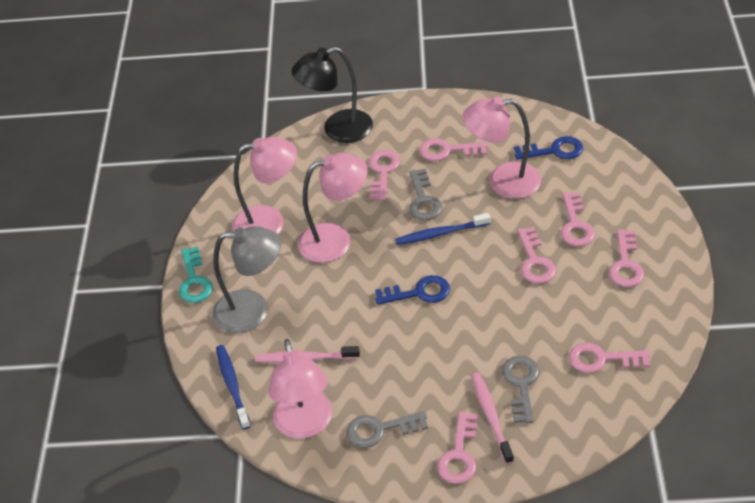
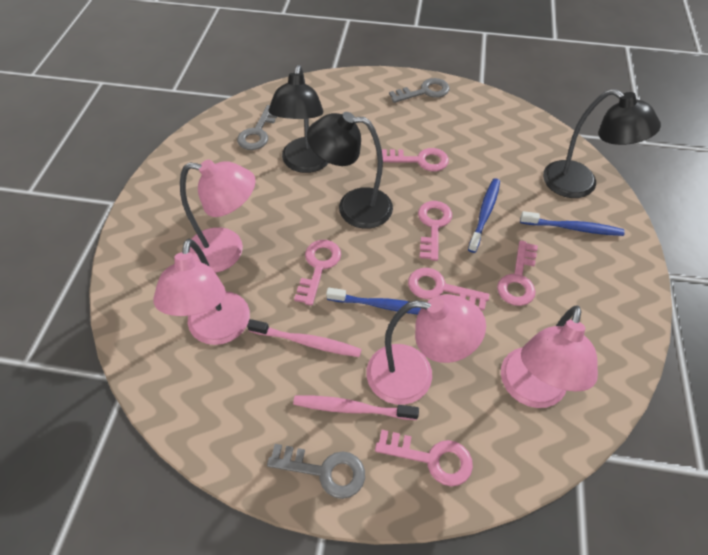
black lamp: [292,47,373,143] = 1 -> [268,65,328,173] [307,112,393,229] [543,89,661,198] = 3
blue key: [375,275,450,305] [514,136,583,160] = 2 -> none = 0
blue toothbrush: [216,345,251,429] [395,213,490,245] = 2 -> [326,288,421,315] [468,178,500,253] [520,211,625,236] = 3
grey lamp: [213,226,281,333] = 1 -> none = 0
pink key: [369,150,400,200] [419,138,488,161] [437,411,478,484] [517,227,556,284] [561,192,595,246] [569,343,650,373] [609,230,644,287] = 7 -> [294,240,341,306] [375,430,473,486] [382,148,449,171] [408,268,489,311] [418,201,452,261] [497,241,538,306] = 6
turquoise key: [179,246,213,303] = 1 -> none = 0

